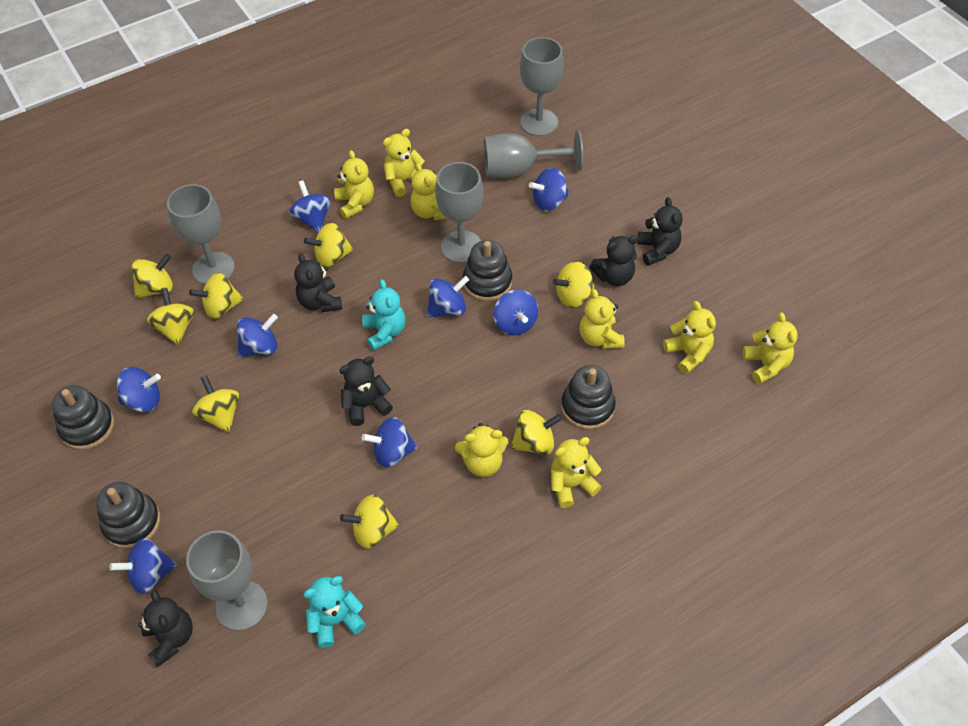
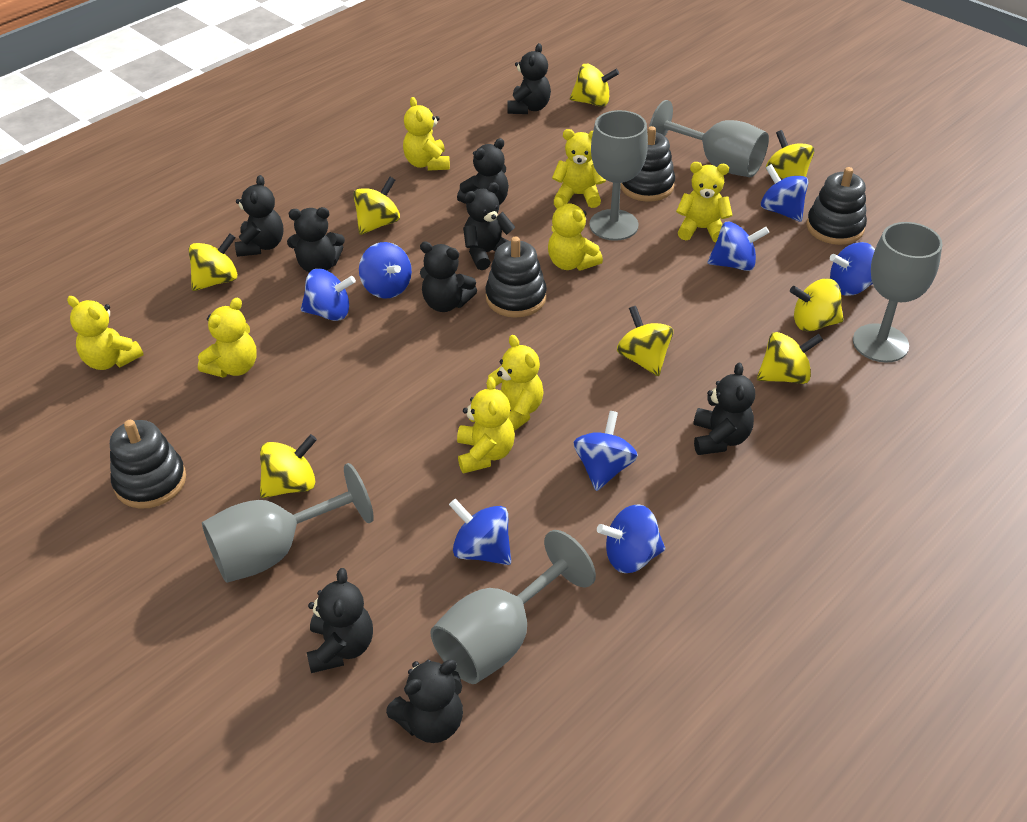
black teddy bear: [138,590,193,667] [294,253,342,312] [339,356,393,426] [590,235,638,286] [637,197,683,266] = 5 -> [235,175,283,257] [287,207,345,272] [307,568,373,673] [386,659,463,743] [420,241,477,312] [457,138,509,205] [463,182,515,270] [507,43,551,114] [693,363,755,455] = 9
turquoise teddy bear: [303,576,366,648] [362,279,405,350] = 2 -> none = 0

